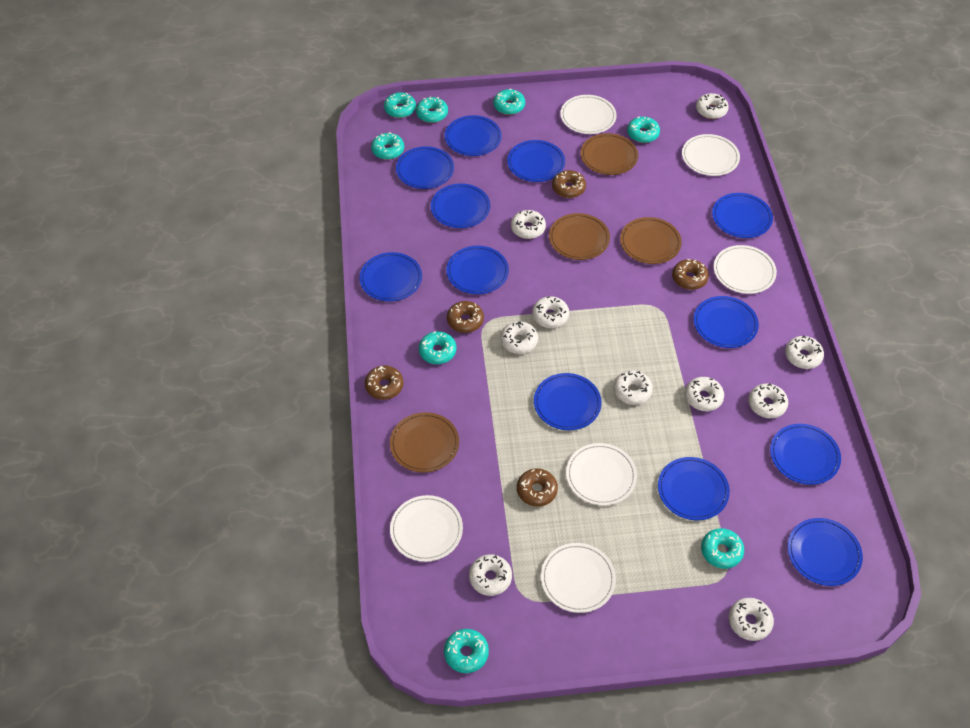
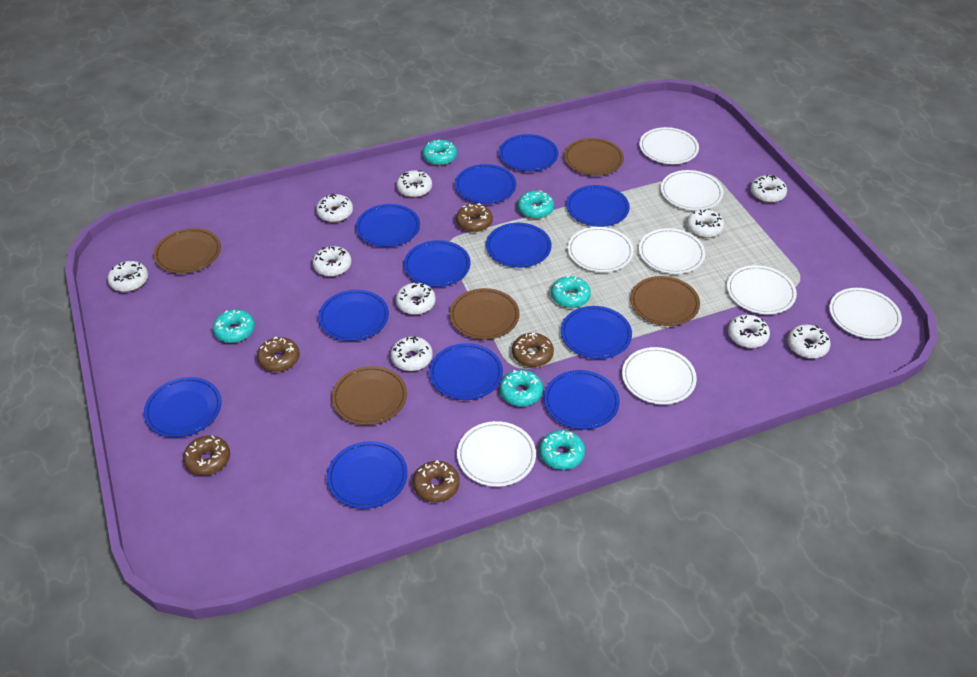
brown plate: [390,412,459,473] [549,213,610,260] [581,133,638,175] [620,217,682,264] = 4 -> [154,228,221,274] [331,366,407,425] [449,288,520,340] [564,138,624,176] [630,276,700,326] = 5
turquoise donut: [371,132,404,160] [384,92,416,118] [416,97,448,123] [419,331,456,364] [444,629,489,673] [493,89,525,115] [627,117,660,143] [701,528,744,569] = 8 -> [213,309,255,343] [423,140,457,165] [500,370,543,406] [518,190,554,219] [540,430,585,470] [551,276,591,308] = 6
white plate: [390,495,463,562] [541,543,616,613] [560,95,617,134] [566,443,637,506] [682,134,740,176] [714,245,777,294] = 6 -> [457,421,536,487] [568,227,634,272] [622,347,697,405] [639,127,699,164] [639,228,705,274] [661,170,723,210] [727,265,797,314] [829,288,902,339] = 8

